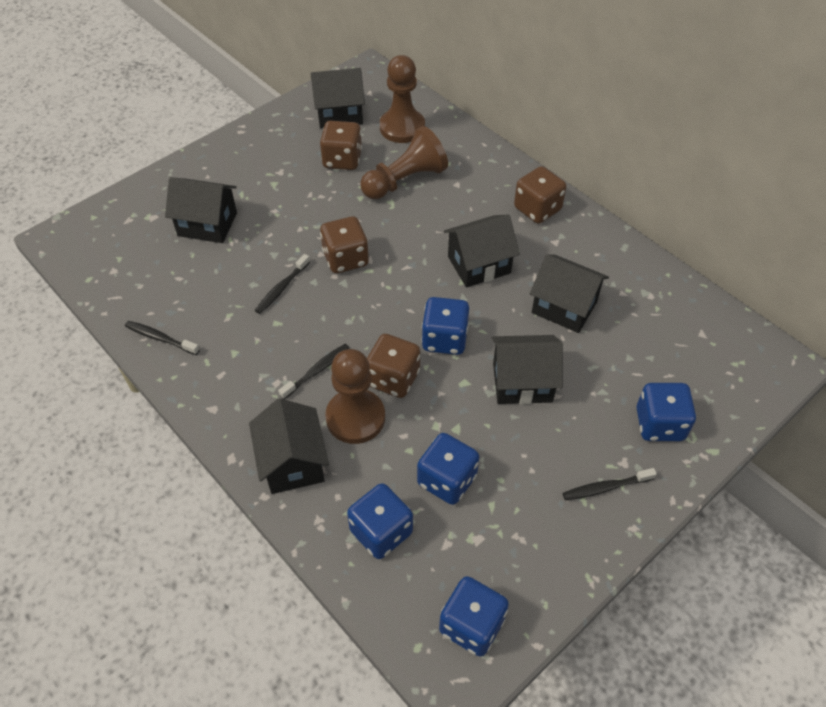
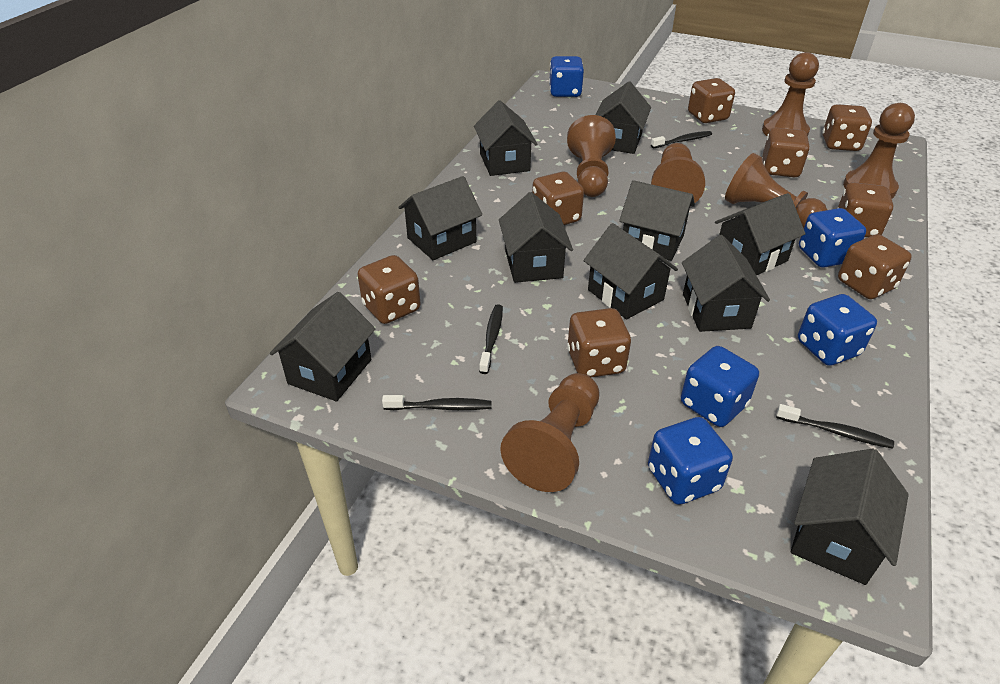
black house: [165,177,237,243] [249,398,329,494] [311,68,365,128] [444,215,520,288] [492,335,563,405] [530,254,609,333] = 6 -> [270,292,375,401] [398,176,482,260] [474,100,538,176] [499,192,573,283] [583,223,678,319] [596,82,651,154] [619,180,695,261] [682,235,770,332] [715,193,806,275] [791,448,909,585] = 10
brown dice: [320,121,362,170] [320,216,369,274] [367,334,420,398] [514,166,566,224] = 4 -> [357,255,421,324] [532,172,584,225] [567,308,631,377] [688,78,735,123] [762,128,810,177] [822,104,872,151] [838,182,893,238] [838,234,912,299] = 8
brown pawn: [325,349,385,444] [360,126,448,199] [380,55,425,143] = 3 -> [500,373,600,492] [567,115,616,197] [651,143,705,203] [725,153,827,228] [762,52,819,136] [843,103,915,198] = 6

